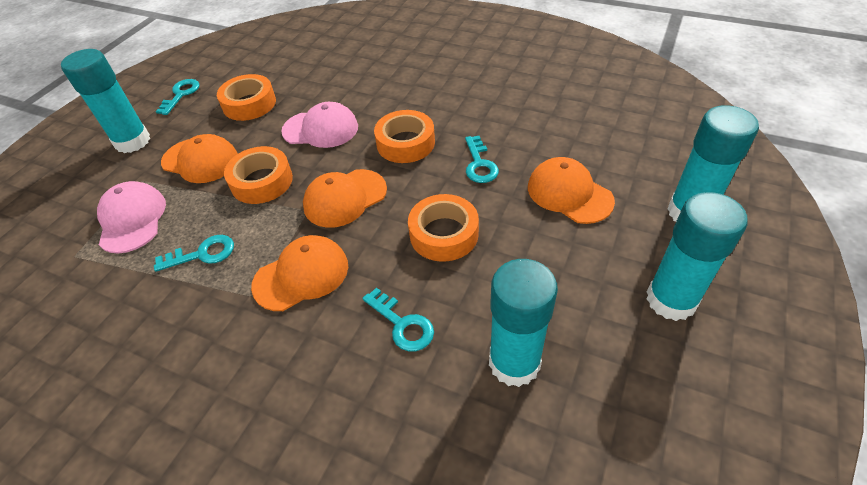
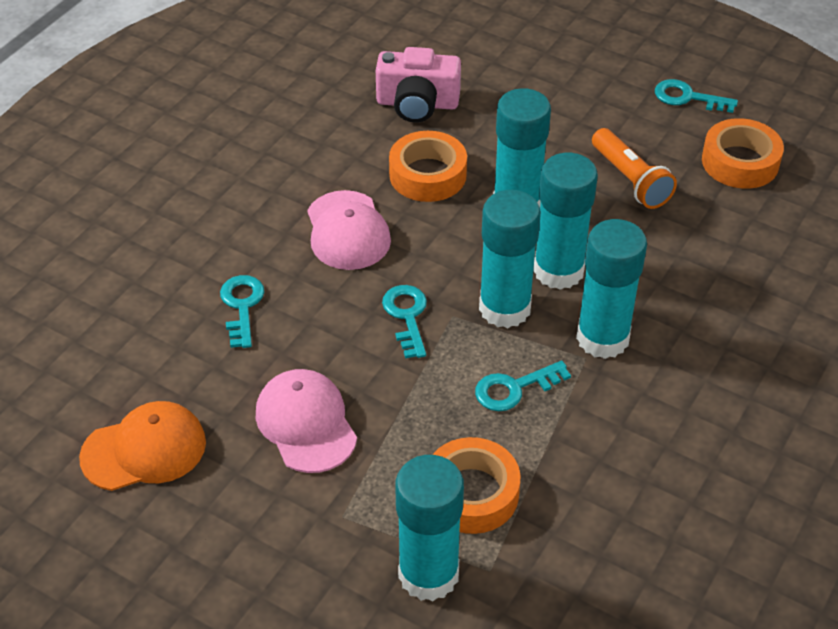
orange cap: [161,134,238,183] [251,235,348,311] [303,169,387,228] [528,157,615,224] = 4 -> [79,401,206,491] = 1
orange flashlight: none = 0 -> [592,128,677,209] = 1
orange tape: [217,74,276,121] [224,146,293,204] [374,110,435,163] [408,194,479,262] = 4 -> [389,131,467,202] [432,437,520,534] [702,118,784,189] = 3
pink camera: none = 0 -> [376,47,461,123] = 1
turquoise glue stick: [61,49,151,153] [489,259,558,387] [646,192,748,321] [667,105,759,221] = 4 -> [395,455,464,601] [479,190,541,328] [493,88,551,207] [533,153,598,290] [576,219,647,359] = 5

